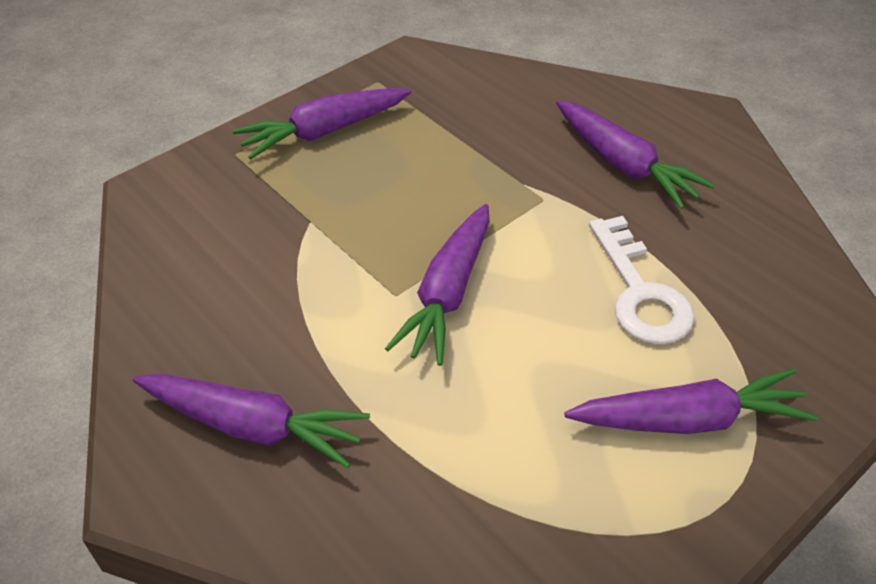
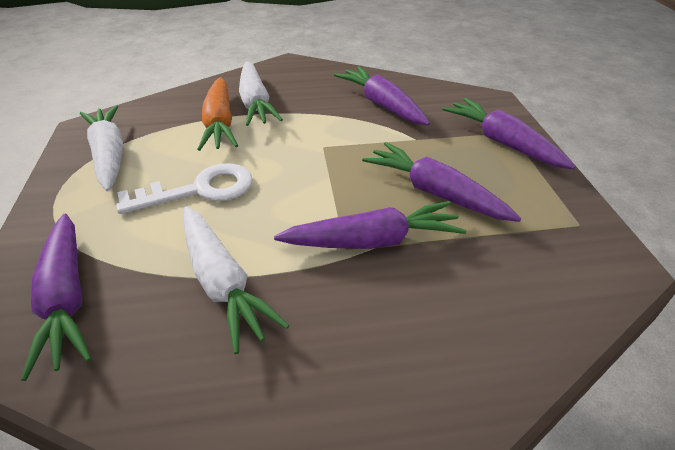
orange carrot: none = 0 -> [197,77,238,151] = 1
white carrot: none = 0 -> [80,105,123,191] [184,206,290,354] [239,61,283,126] = 3

